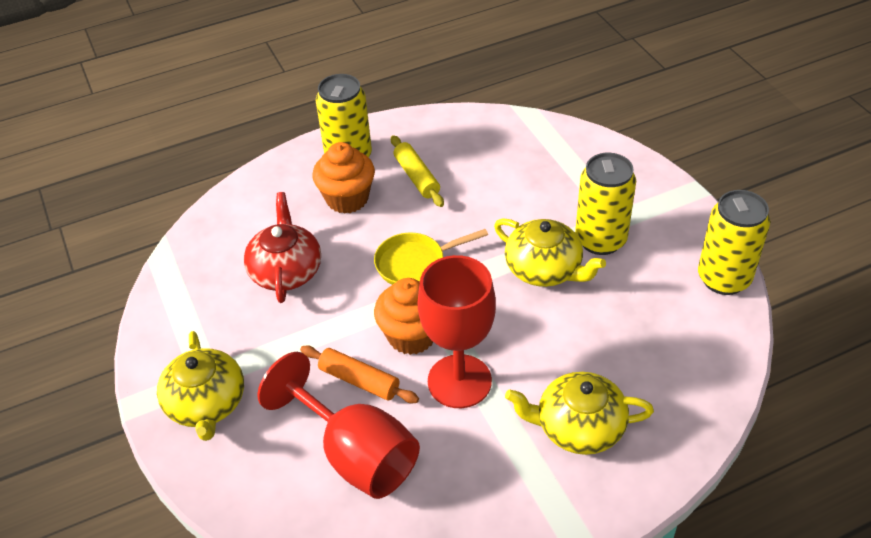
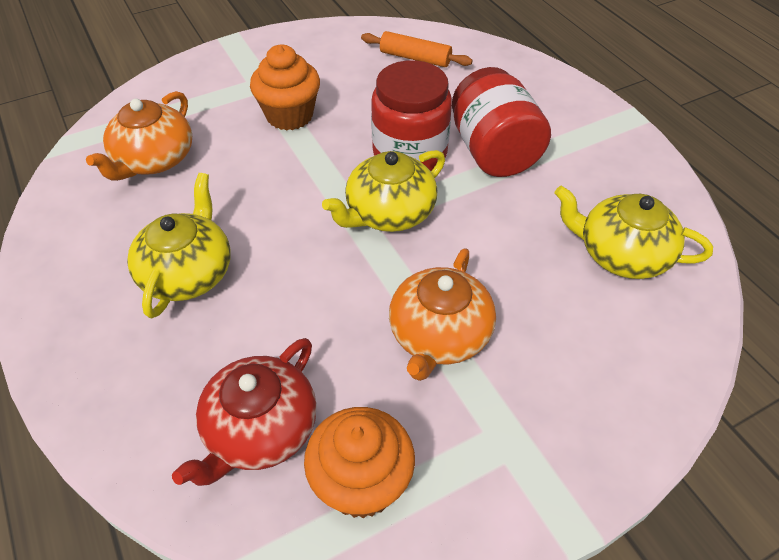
orange teapot: none = 0 -> [86,91,192,181] [389,248,496,381] = 2
red goblet: [258,352,420,499] [417,255,496,408] = 2 -> none = 0
red jar: none = 0 -> [371,60,452,171] [452,67,551,177] = 2
yellow can: [316,74,372,157] [575,153,636,255] [698,190,770,295] = 3 -> none = 0
yellow pan: [374,229,488,285] = 1 -> none = 0
yellow rolling pin: [391,135,444,207] = 1 -> none = 0

